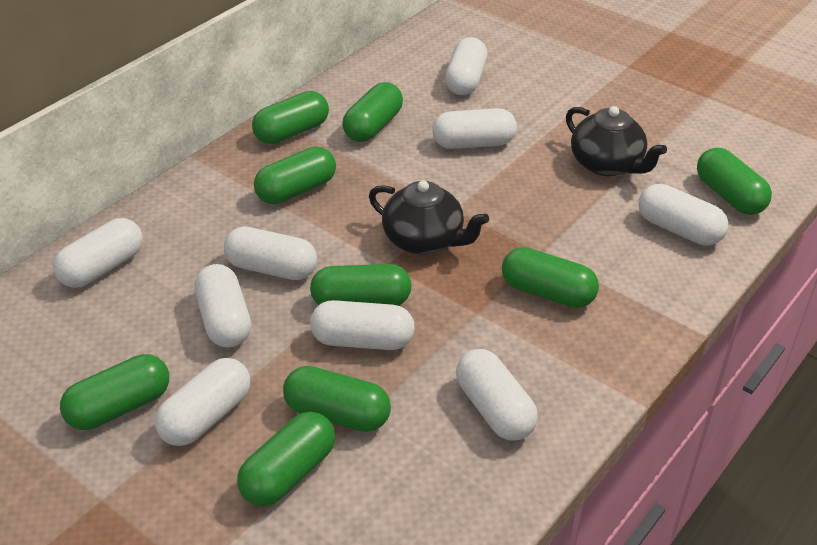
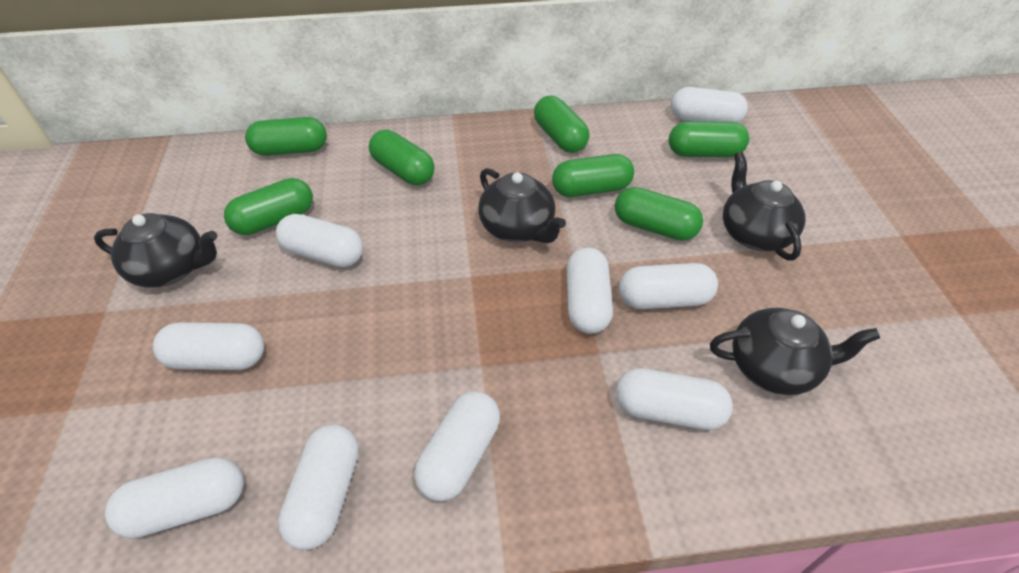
black teapot: [369,180,489,255] [566,106,667,176] = 2 -> [94,213,218,288] [478,168,566,243] [710,308,880,395] [723,152,805,260] = 4
green capsule: [60,354,169,430] [237,412,335,506] [252,91,329,144] [254,146,336,204] [283,366,391,432] [310,264,411,306] [342,82,403,142] [502,247,599,308] [697,147,772,215] = 9 -> [224,178,313,235] [245,117,327,156] [369,130,434,185] [534,96,589,153] [552,154,634,197] [615,187,703,241] [669,121,749,157] = 7

